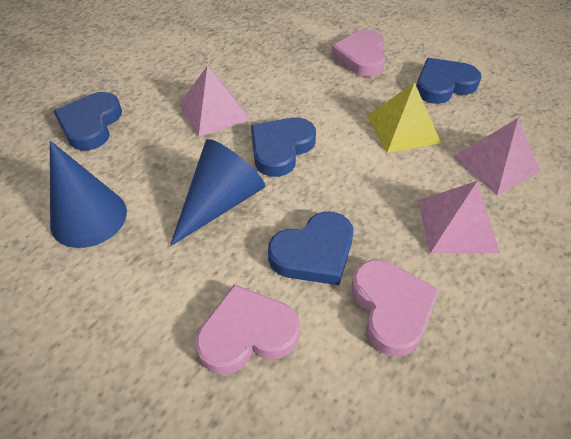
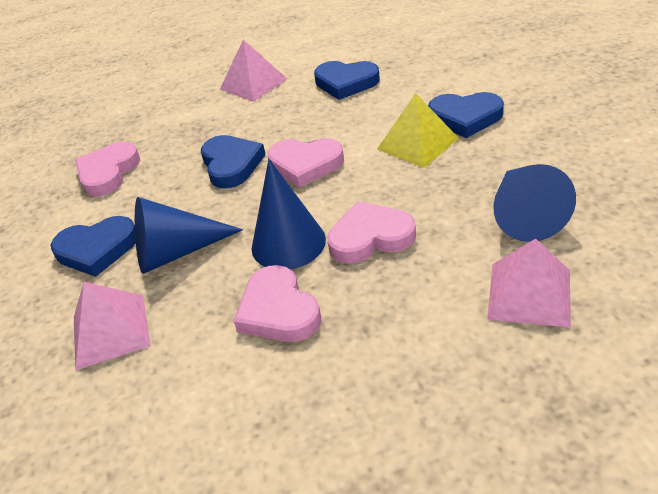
blue cone: [50,141,127,248] [170,139,265,247] = 2 -> [135,197,243,274] [252,159,326,270] [493,164,576,242] = 3
pink heart: [196,284,300,375] [331,30,385,77] [351,260,440,356] = 3 -> [75,142,140,196] [234,265,321,342] [268,138,344,188] [327,201,416,264] = 4

